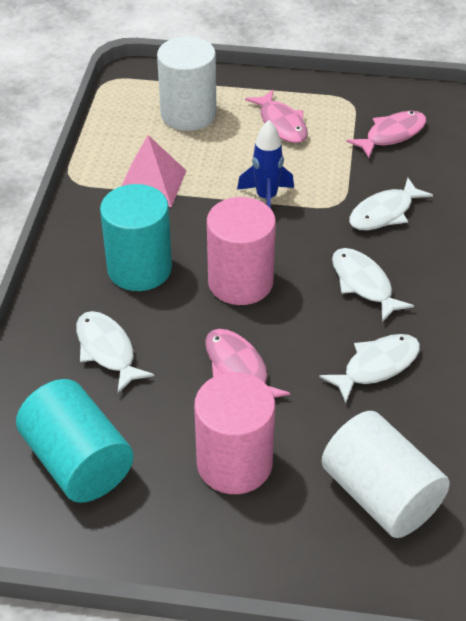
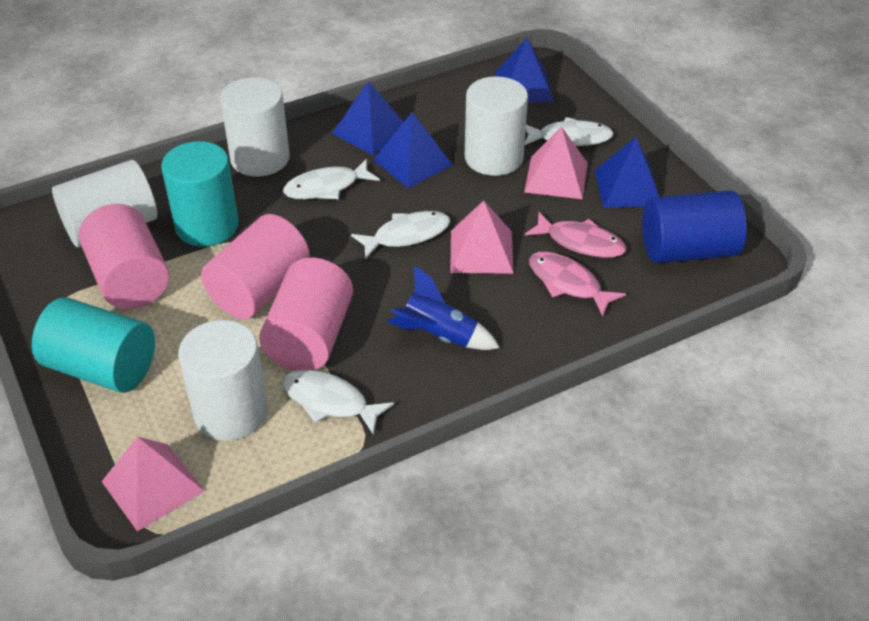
blue cylinder: none = 0 -> [642,190,747,263] = 1
blue pyramid: none = 0 -> [332,81,404,155] [374,112,453,188] [495,38,554,103] [595,137,660,208] = 4
pink cylinder: [194,372,275,494] [207,197,276,305] = 2 -> [79,204,170,309] [201,214,310,319] [259,258,353,371] = 3
pink fish: [205,329,290,398] [245,90,308,143] [346,111,426,158] = 3 -> [525,212,626,258] [529,251,626,316] = 2
pink pyramid: [122,135,187,207] = 1 -> [101,436,205,532] [450,201,514,274] [524,127,588,199] = 3
white cylinder: [157,36,217,131] [322,411,450,538] = 2 -> [52,160,157,247] [178,320,268,441] [220,77,290,177] [465,76,528,176] = 4

